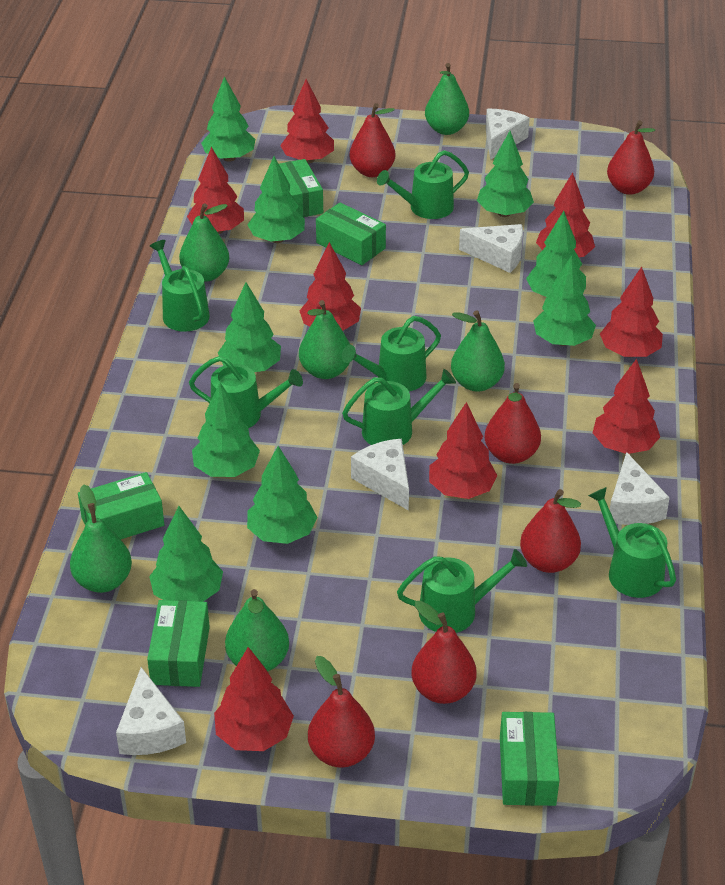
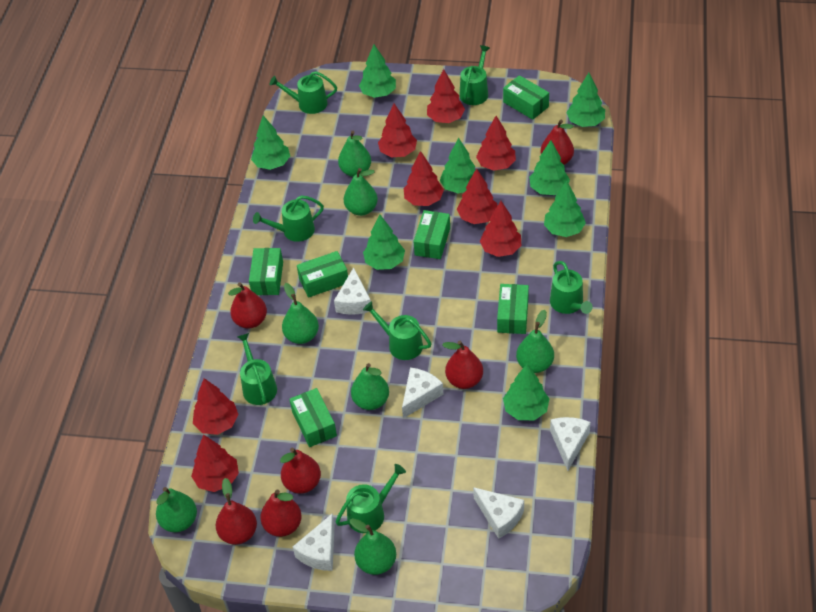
green box: [78,472,164,540] [147,600,210,687] [279,159,323,217] [316,202,386,265] [500,712,560,806] = 5 -> [249,248,283,295] [289,388,337,447] [297,251,348,298] [414,210,450,259] [497,284,529,334] [503,75,549,120] = 6
green pear: [70,484,132,593] [179,203,229,282] [225,589,289,671] [299,300,350,379] [425,63,469,135] [451,310,505,392] = 6 -> [156,487,197,532] [282,283,319,344] [338,131,371,177] [344,168,378,216] [350,518,396,575] [351,363,389,410] [516,310,554,373] = 7
green tree: [149,506,223,602] [192,382,260,477] [201,76,255,162] [218,282,281,372] [247,156,305,243] [247,446,318,544] [477,131,534,217] [526,211,586,297] [533,255,596,346] = 9 -> [251,115,290,170] [359,44,396,98] [363,214,405,270] [440,138,475,194] [503,364,549,420] [529,140,570,195] [544,181,586,237] [566,73,605,127] = 8

